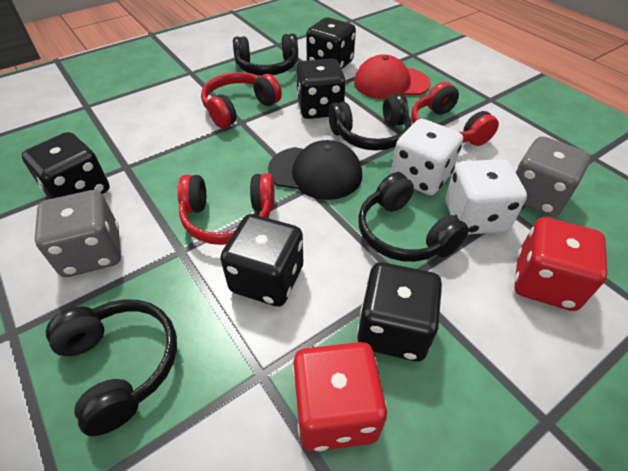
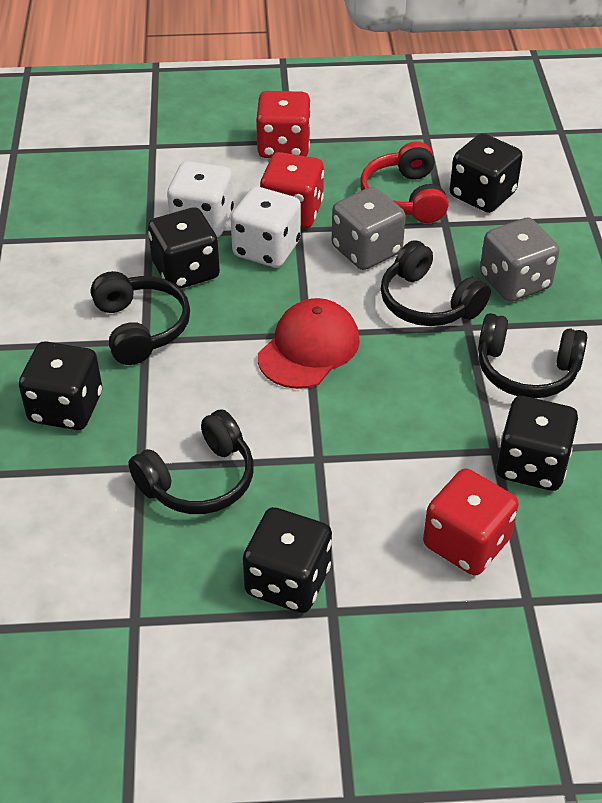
black cap: [268,140,362,200] = 1 -> none = 0
red dice: [293,342,387,451] [514,217,607,311] = 2 -> [256,91,311,158] [260,152,324,228] [423,468,519,576] = 3
red headphones: [177,173,275,245] [201,72,282,128] [411,82,499,146] = 3 -> [360,141,448,223] = 1

